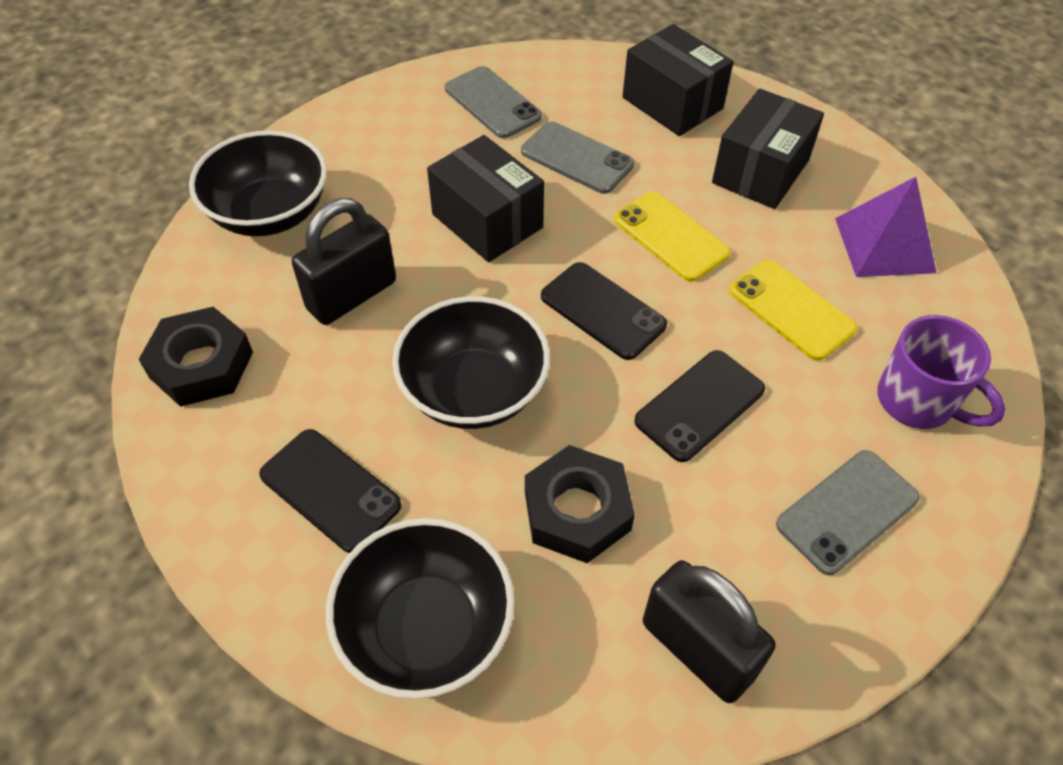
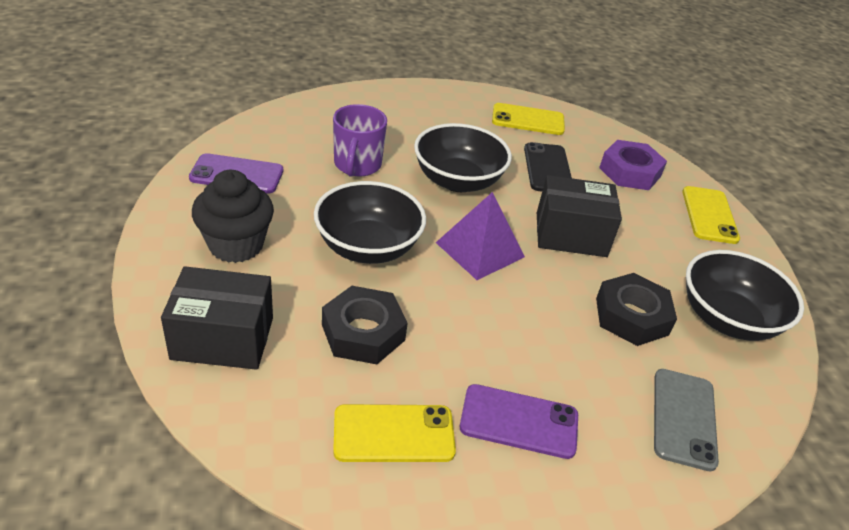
black box: [427,135,544,262] [622,24,733,136] [712,89,824,209] = 3 -> [161,266,273,370] [537,175,622,257] = 2
black cupcake: none = 0 -> [192,170,274,263] = 1
black padlock: [292,198,396,325] [643,560,776,703] = 2 -> none = 0
black phone: [259,429,401,553] [541,262,667,360] [634,350,765,462] = 3 -> [524,142,572,191] = 1
grey phone: [445,66,542,138] [521,121,634,194] [776,450,920,575] = 3 -> [654,369,719,471] = 1
purple nut: none = 0 -> [599,140,667,190] = 1
purple phone: none = 0 -> [189,153,283,193] [460,384,578,459] = 2
yellow phone: [614,192,731,282] [729,260,857,361] = 2 -> [333,404,456,462] [492,103,565,135] [682,186,740,244] = 3

